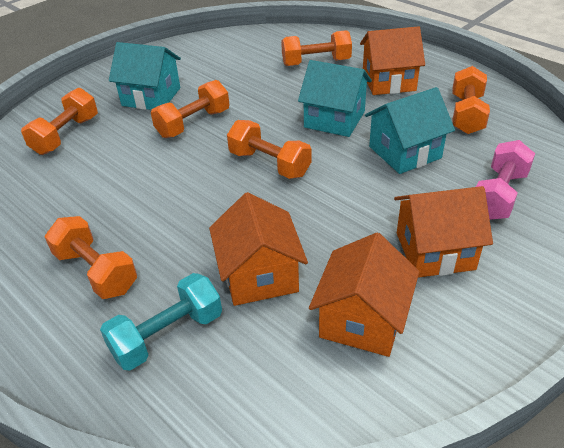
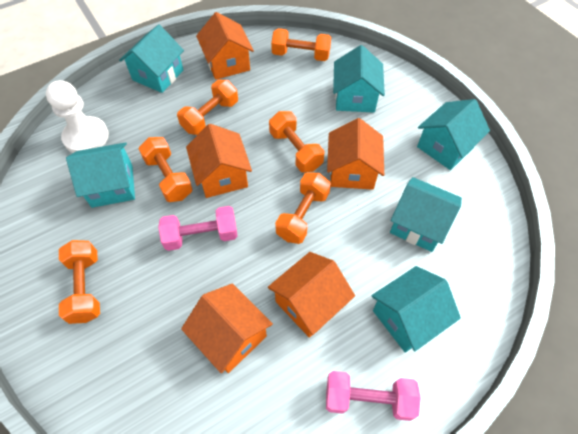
orange house: [209,192,308,306] [309,233,419,357] [360,26,425,95] [394,186,493,278] = 4 -> [181,283,273,373] [186,124,252,198] [196,12,254,80] [268,252,355,338] [327,118,384,190] = 5
pink dumbbell: [476,140,535,220] = 1 -> [158,206,238,251] [326,371,420,421] = 2
turquoise dumbbell: [100,273,222,371] = 1 -> none = 0
turquoise house: [109,42,181,110] [298,60,372,137] [365,87,455,174] = 3 -> [66,142,135,208] [119,24,184,93] [333,45,385,112] [371,266,461,353] [390,177,462,252] [417,99,490,170] = 6
white pawn: none = 0 -> [46,80,109,153] = 1

